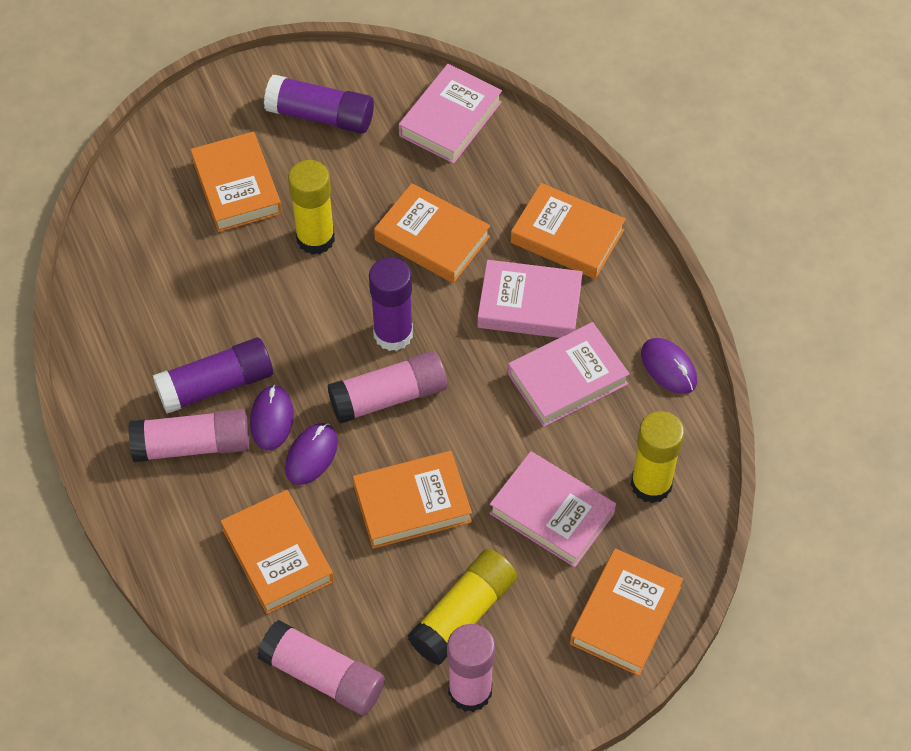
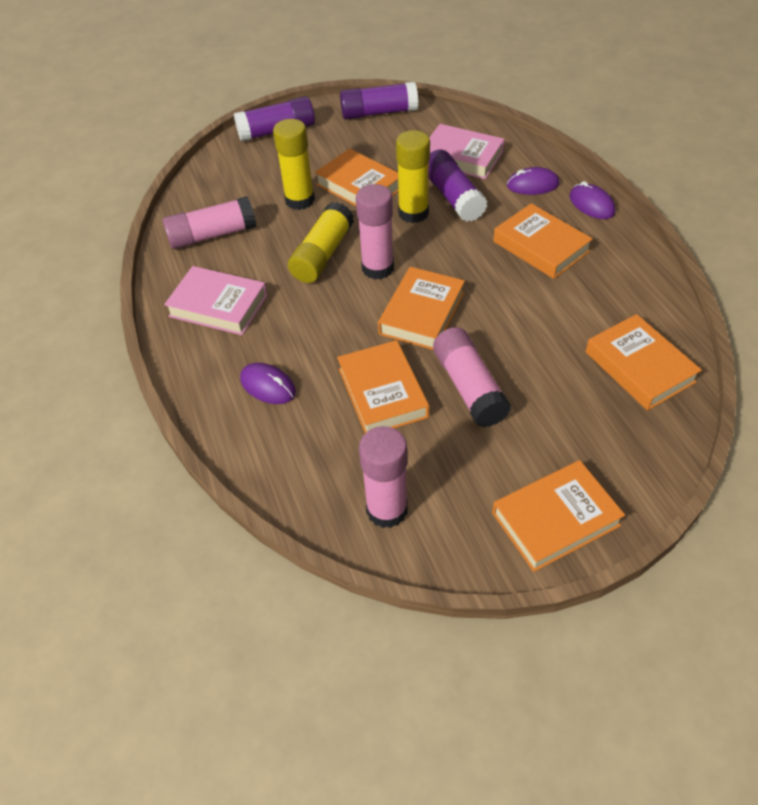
pink book: [399,64,502,164] [477,260,583,338] [489,451,616,567] [508,322,630,427] = 4 -> [164,266,268,335] [429,124,504,179] = 2

